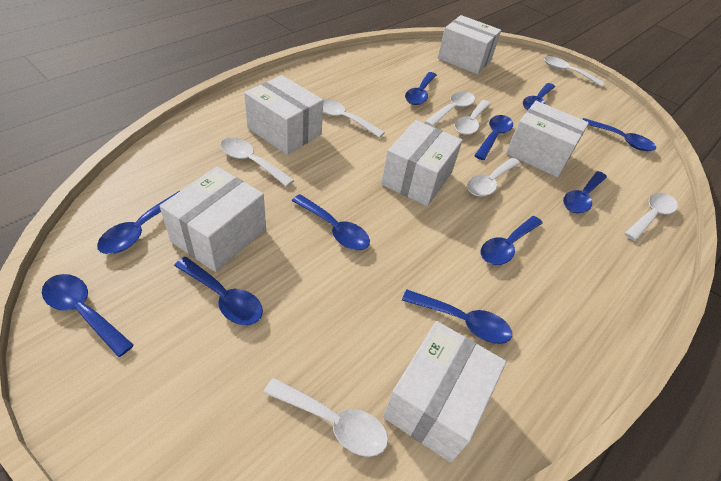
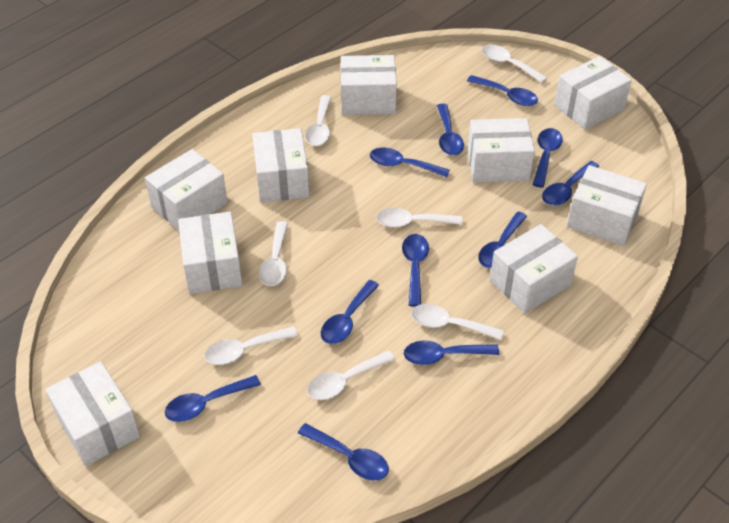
white box: [160,166,266,272] [244,75,323,155] [381,120,463,206] [383,321,506,463] [438,15,501,74] [506,101,589,177] = 6 -> [46,361,140,466] [145,149,228,231] [178,212,242,294] [252,128,309,202] [341,55,397,115] [468,118,535,183] [490,224,578,314] [554,56,632,130] [567,165,647,246] = 9
white spoon: [220,137,294,187] [264,378,388,457] [323,99,385,138] [425,91,475,127] [455,100,491,135] [467,158,521,197] [544,56,605,87] [624,193,678,241] = 8 -> [204,327,298,365] [259,221,288,286] [305,95,331,146] [307,351,395,400] [376,208,463,228] [411,304,504,340] [482,45,547,83] = 7

